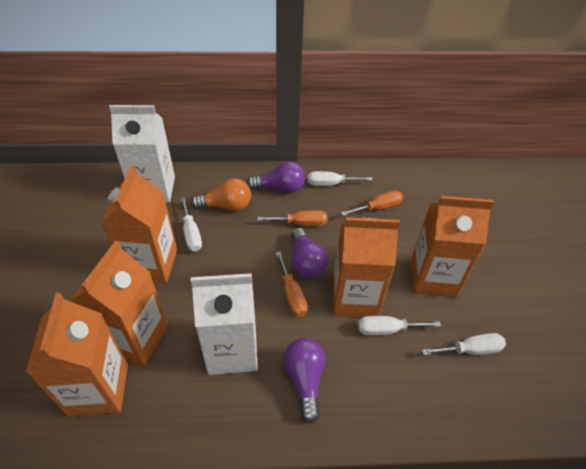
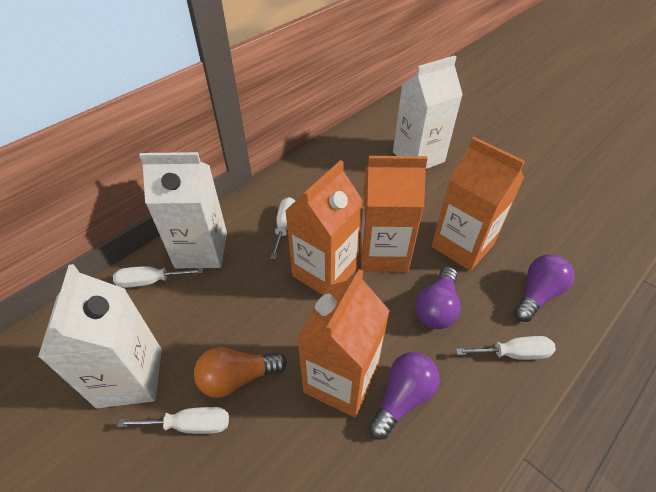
orange carton: [26,293,128,416] [71,241,168,366] [101,165,177,283] [333,217,400,317] [411,196,494,297] = 5 -> [285,160,364,295] [297,269,390,417] [360,156,428,272] [432,137,525,271] = 4
orange screwdriver: [257,210,327,226] [276,252,308,317] [341,190,403,216] = 3 -> none = 0
white carton: [109,105,175,202] [191,273,258,375] = 2 -> [38,264,162,408] [139,152,227,269] [393,55,463,169] = 3

